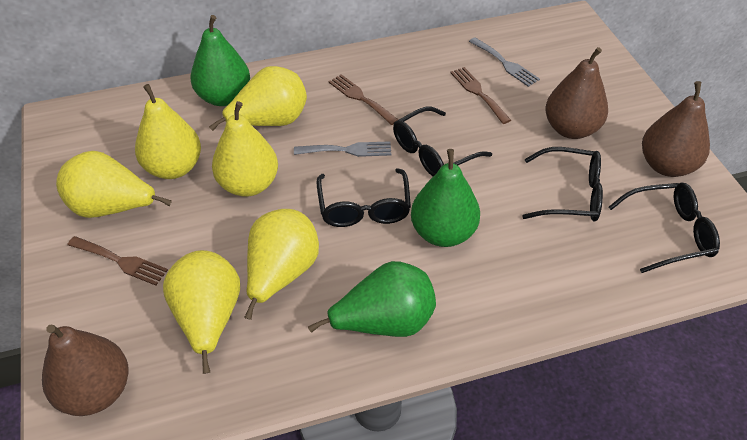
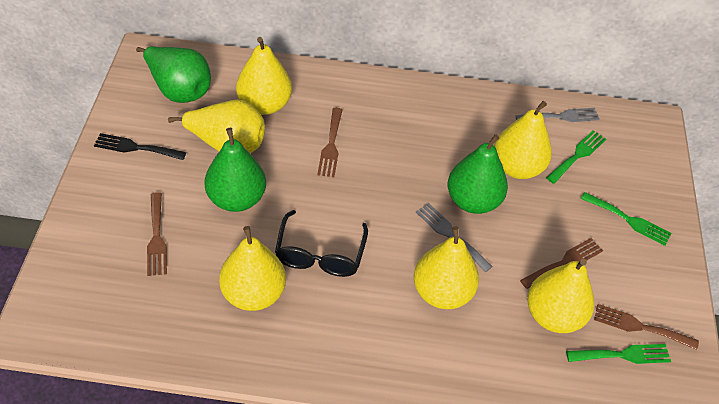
black fork: none = 0 -> [94,133,186,160] = 1
black glasses: [316,168,411,227] [393,107,492,176] [522,147,603,222] [609,182,720,273] = 4 -> [275,210,368,277] = 1
brown fork: [67,236,168,285] [329,74,398,125] [450,67,511,124] = 3 -> [147,192,167,276] [317,108,342,177] [520,238,603,289] [594,304,699,350] = 4
brown pear: [42,324,129,416] [545,47,608,139] [642,81,710,177] = 3 -> none = 0
green fork: none = 0 -> [546,130,606,184] [566,344,671,364] [581,192,672,246] = 3

